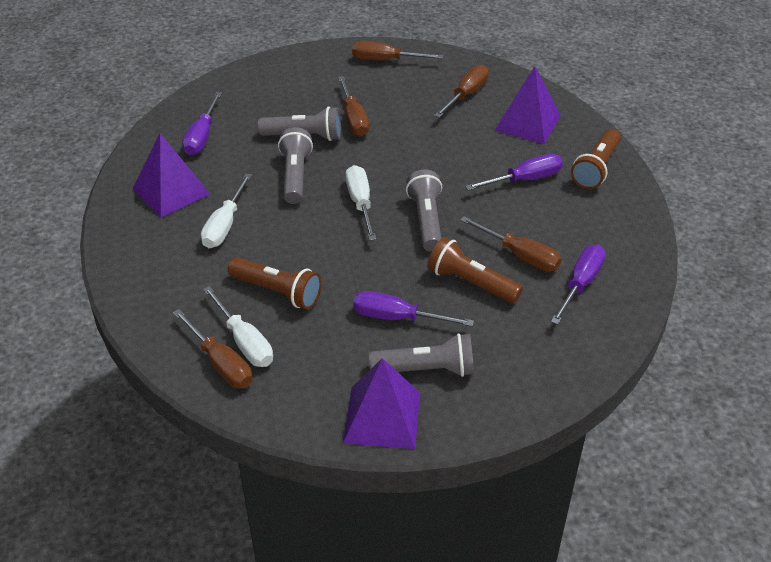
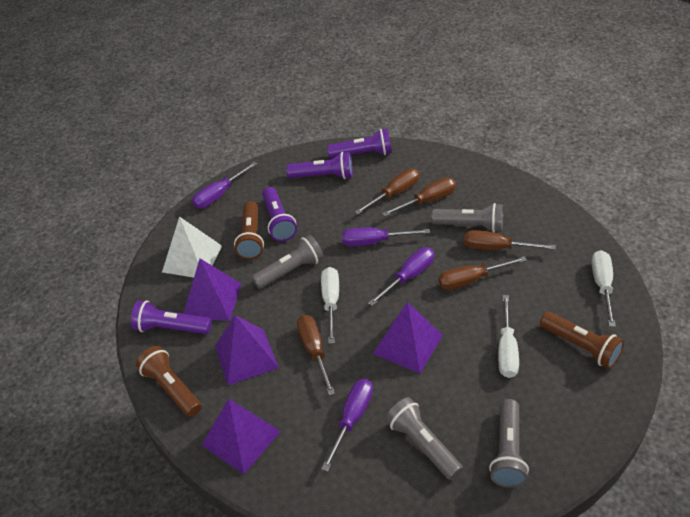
purple flashlight: none = 0 -> [131,300,212,334] [262,187,297,241] [286,152,353,179] [327,129,392,159] = 4
purple pyramid: [132,133,210,217] [343,358,420,449] [494,66,561,144] = 3 -> [183,259,241,321] [202,399,281,474] [215,315,279,385] [373,302,443,373] = 4
white pyramid: none = 0 -> [162,216,222,278] = 1

